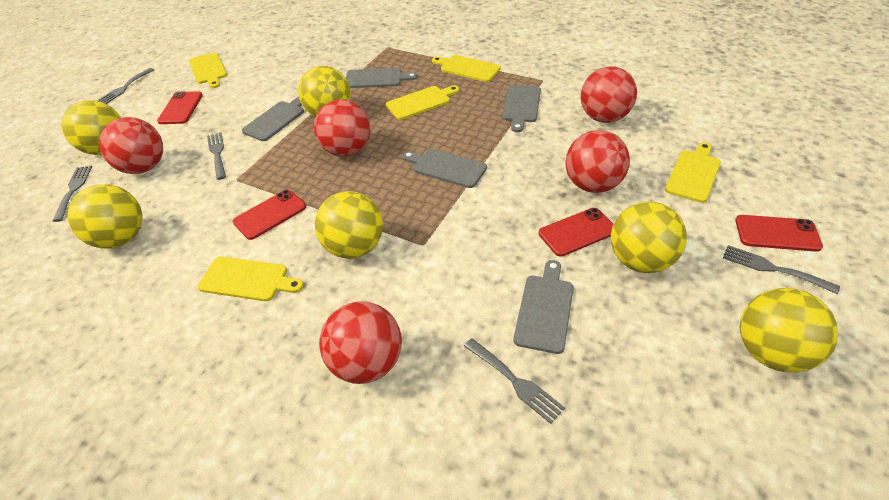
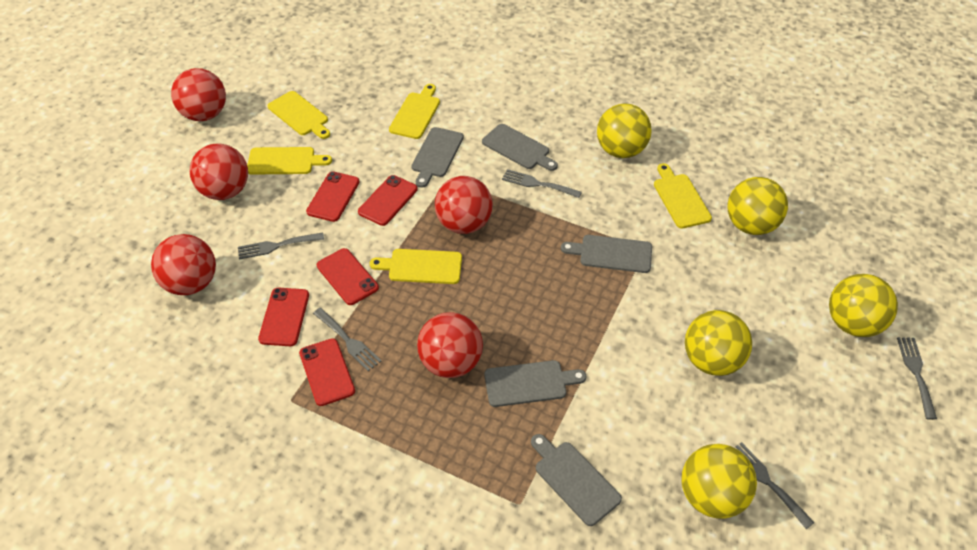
red phone: [157,91,203,124] [233,190,306,240] [539,208,613,257] [735,215,823,252] = 4 -> [258,288,309,346] [299,338,355,406] [306,172,360,222] [317,248,379,305] [358,175,418,226] = 5
yellow ball: [62,100,121,155] [67,184,142,248] [298,66,351,117] [315,191,383,259] [611,202,687,273] [740,288,838,373] = 6 -> [597,103,652,158] [681,444,757,519] [685,310,752,376] [727,177,788,235] [829,274,898,337] = 5

